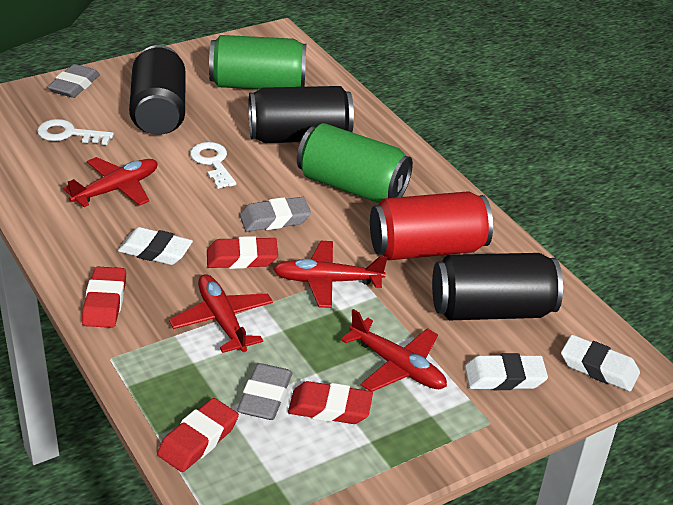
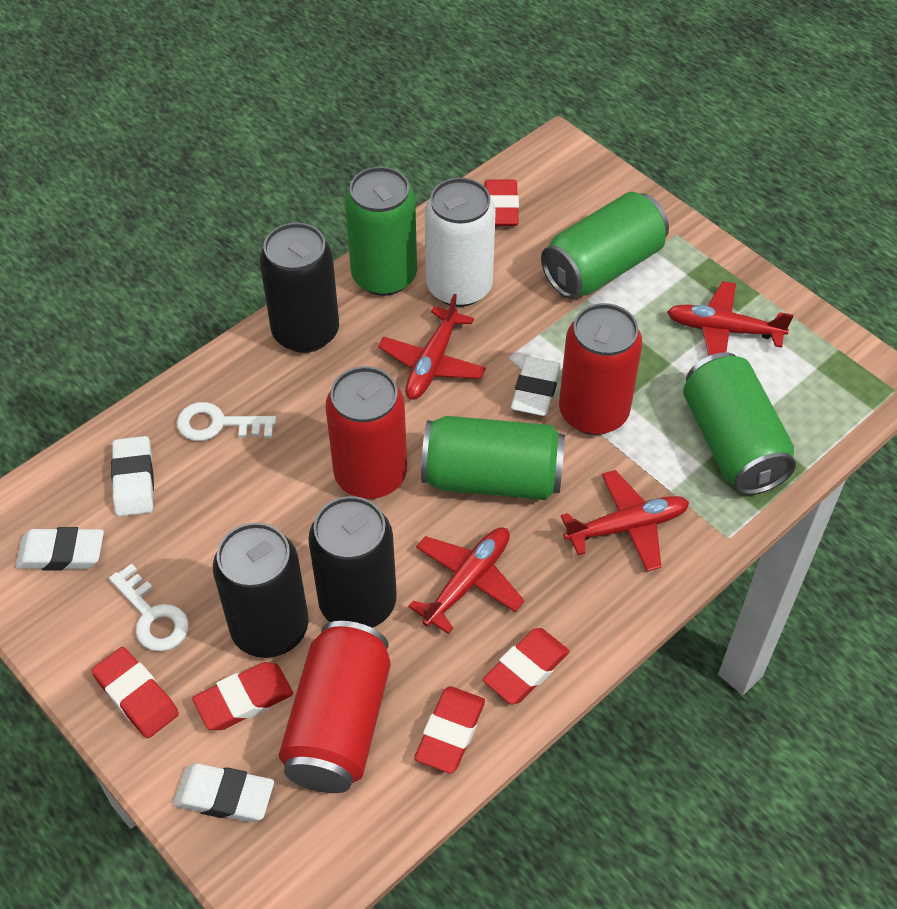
green can: [209,35,306,89] [297,123,413,203] = 2 -> [345,167,417,296] [421,416,565,500] [541,192,669,299] [683,352,796,495] = 4
grey eraser: [47,64,100,98] [237,363,293,420] [240,197,311,232] = 3 -> none = 0
red can: [370,191,493,260] = 1 -> [279,621,391,793] [326,367,407,499] [559,303,642,435] = 3
red eraser: [82,266,126,328] [157,398,239,472] [207,236,278,269] [288,381,373,424] = 4 -> [92,647,179,738] [192,662,293,730] [414,686,485,773] [483,628,570,704] [484,180,519,226] = 5
white can: none = 0 -> [425,178,496,307] = 1
white eraser: [118,227,193,265] [465,353,548,390] [561,335,640,391] = 3 -> [16,527,104,571] [111,436,154,517] [173,764,274,822] [511,356,561,416] = 4

